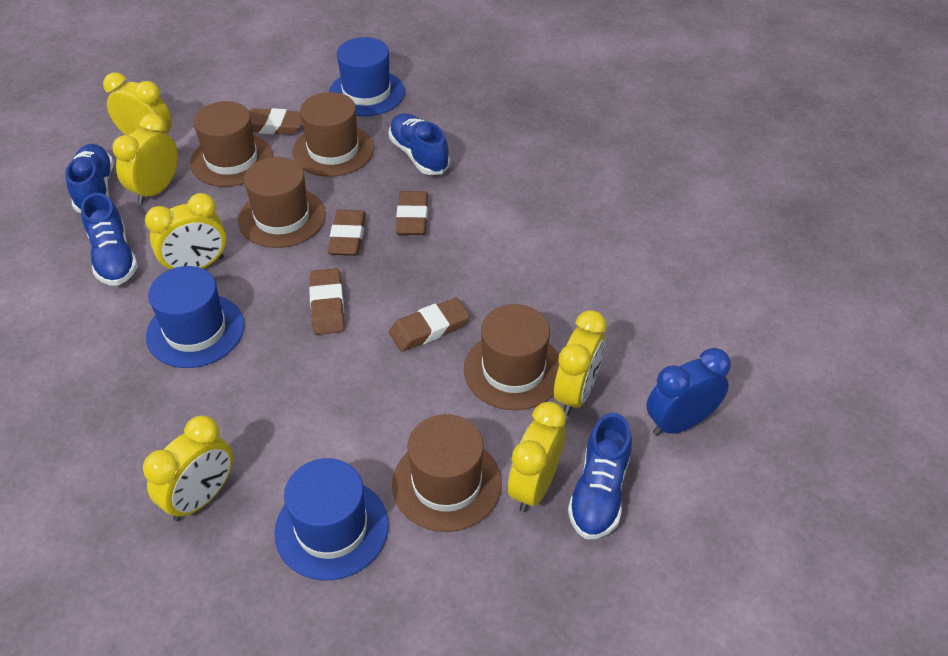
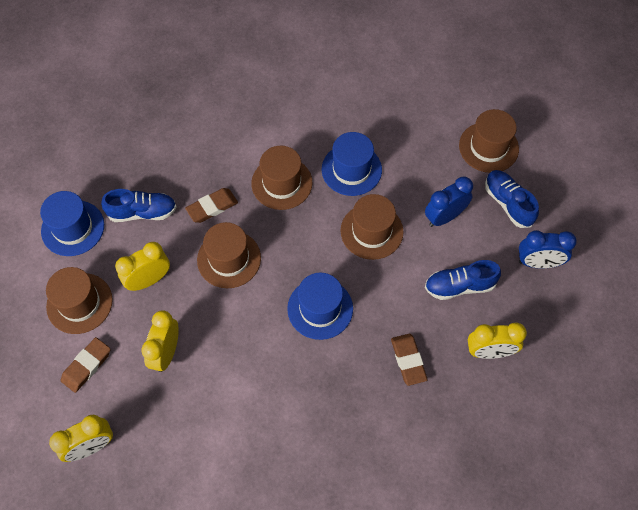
blue clock: [646,348,731,436] = 1 -> [425,177,473,227] [519,230,577,268] = 2
blue shoe: [65,144,113,213] [81,193,138,286] [388,113,450,175] [568,413,632,539] = 4 -> [101,189,177,222] [425,260,501,300] [485,170,539,228] = 3
brown eraser: [249,108,302,135] [309,268,345,335] [328,210,366,256] [389,298,470,352] [396,191,428,235] = 5 -> [61,337,111,393] [185,188,238,223] [391,334,427,386] = 3
yellow clock: [103,72,172,135] [112,114,178,204] [143,416,233,521] [145,193,226,269] [508,402,566,512] [554,310,606,415] = 6 -> [49,415,113,462] [115,242,170,291] [142,310,179,372] [468,322,527,359] = 4

